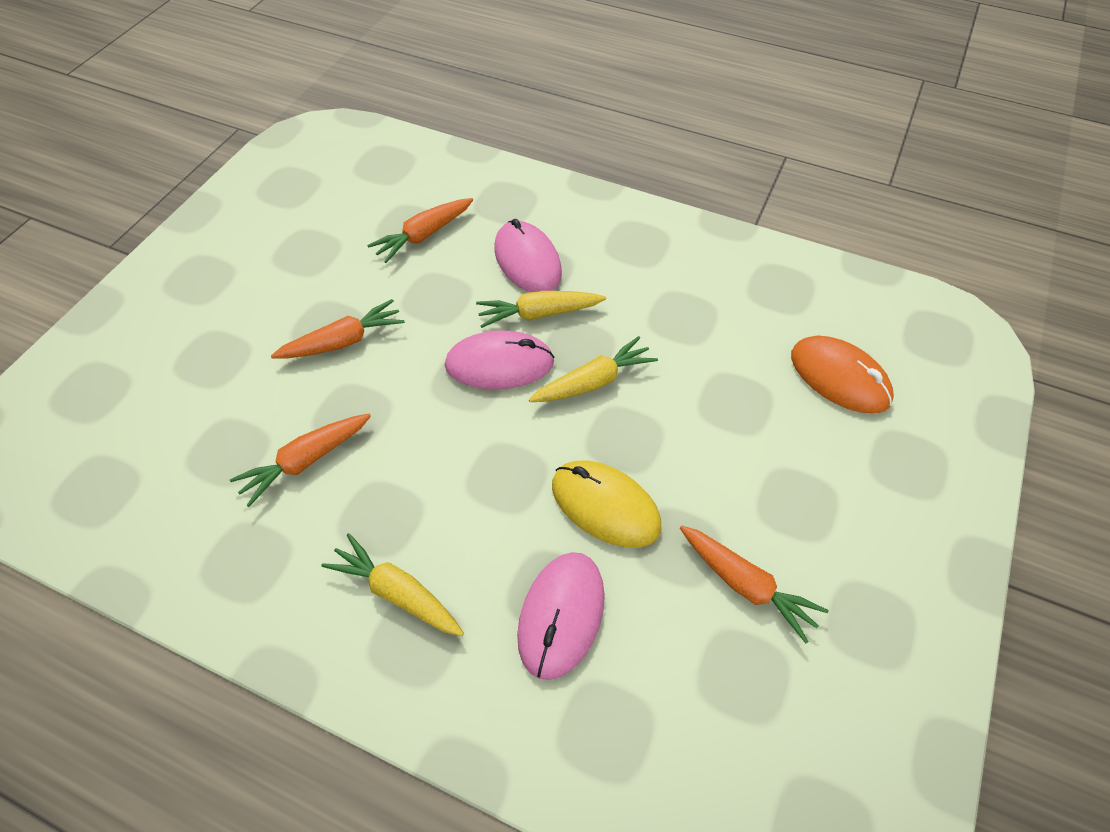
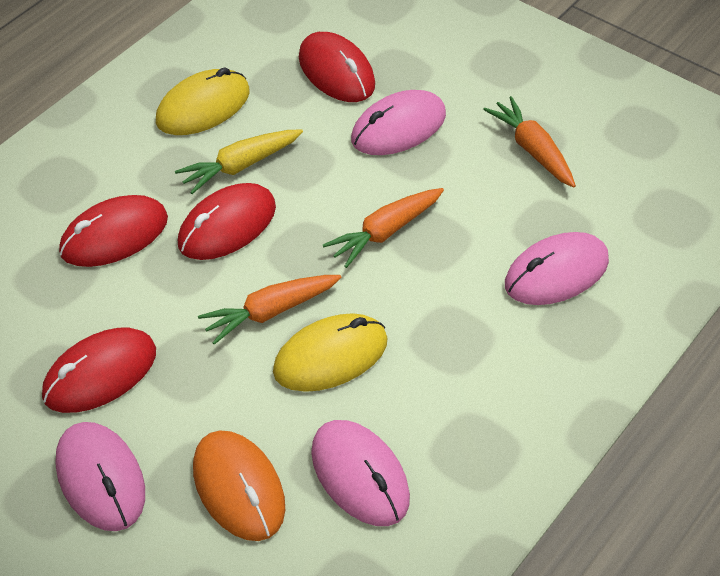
orange carrot: [230,414,371,507] [271,299,405,358] [367,198,473,263] [680,526,829,643] = 4 -> [198,275,341,345] [323,188,444,268] [483,96,576,188] = 3
pink mouse: [445,331,555,389] [494,219,562,292] [517,552,605,680] = 3 -> [56,422,145,531] [311,420,410,526] [351,90,446,155] [505,232,609,305] = 4
red mouse: none = 0 -> [42,328,156,413] [59,195,168,267] [178,183,276,260] [299,32,375,102] = 4
yellow carrot: [321,533,464,636] [476,291,606,328] [529,336,658,402] = 3 -> [175,129,303,194] = 1
yellow mouse: [552,461,662,548] = 1 -> [156,68,250,135] [273,313,387,392] = 2

